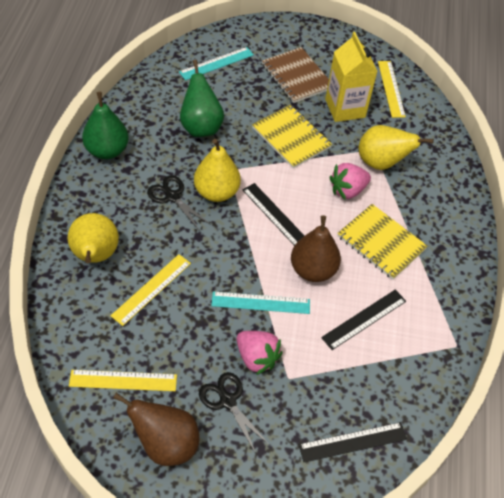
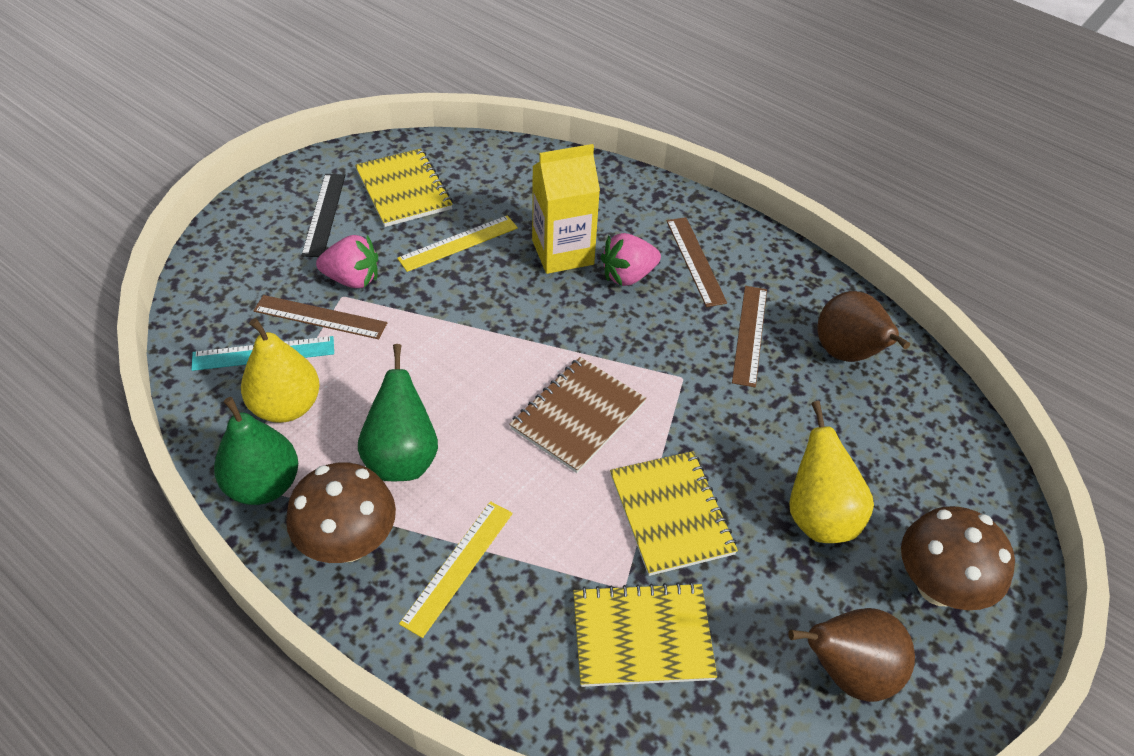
black ruler: [243,183,304,246] [299,422,407,462] [321,290,406,350] = 3 -> [301,174,345,257] = 1
black scissors: [147,175,211,231] [199,372,269,454] = 2 -> none = 0
brown mushroom: none = 0 -> [286,462,396,563] [901,506,1015,610] = 2
brown ruler: none = 0 -> [253,295,387,339] [667,217,727,307] [732,286,767,387] = 3
turquoise ruler: [179,47,254,81] [211,291,310,314] = 2 -> [191,336,334,371] = 1
yellow notebook: [252,105,332,168] [338,204,428,280] = 2 -> [355,148,453,227] [573,582,717,687] [610,451,738,576] = 3
yellow pear: [68,213,119,263] [194,139,241,202] [358,125,434,170] = 3 -> [241,318,320,423] [789,401,874,543] = 2
yellow ruler: [69,370,177,391] [111,254,191,326] [378,61,406,118] = 3 -> [397,215,518,272] [399,501,513,638] = 2

